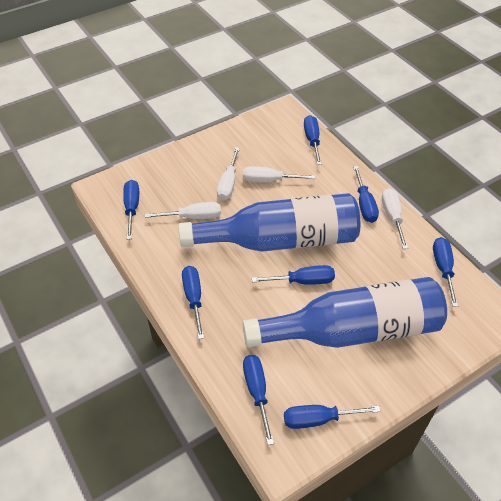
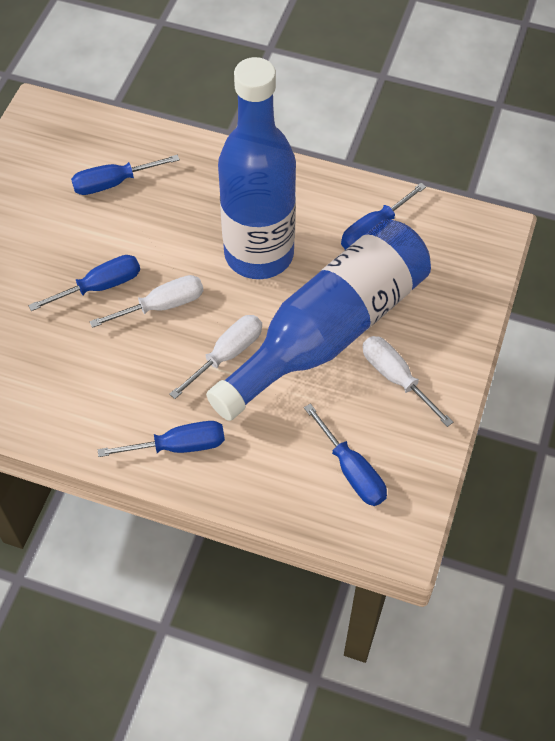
blue screwdriver: [123,180,139,239] [182,266,204,339] [243,355,274,445] [252,265,335,285] [284,405,381,429] [304,115,322,165] [353,166,379,223] [433,237,458,307] = 8 -> [28,255,140,311] [71,155,180,195] [98,421,225,457] [304,403,387,506] [341,183,426,250] = 5
white screwdriver: [144,202,221,219] [217,147,240,200] [243,166,315,182] [382,188,408,249] = 4 -> [89,275,203,328] [169,315,262,399] [363,336,453,427] = 3

